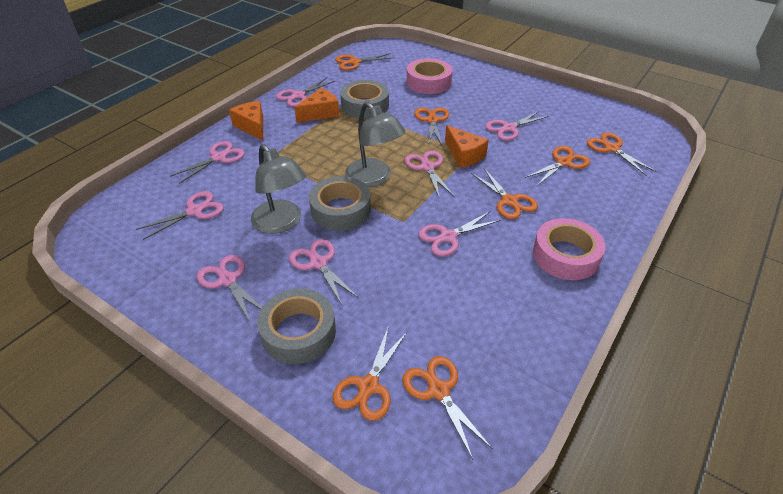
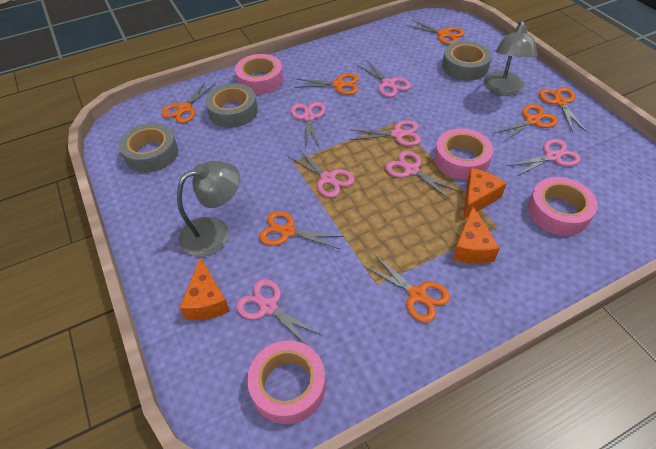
pink scissors: [136,191,224,240] [170,141,245,184] [197,255,262,322] [276,78,335,107] [289,239,359,305] [405,150,454,199] [418,212,501,256] [485,111,549,141] = 8 -> [236,279,322,345] [289,149,355,198] [291,102,326,147] [349,120,421,146] [357,60,411,97] [385,151,459,199] [507,139,581,177] = 7
pink tape: [407,58,453,94] [533,218,605,280] = 2 -> [235,54,283,95] [247,340,326,424] [434,128,493,180] [528,177,598,236] = 4

